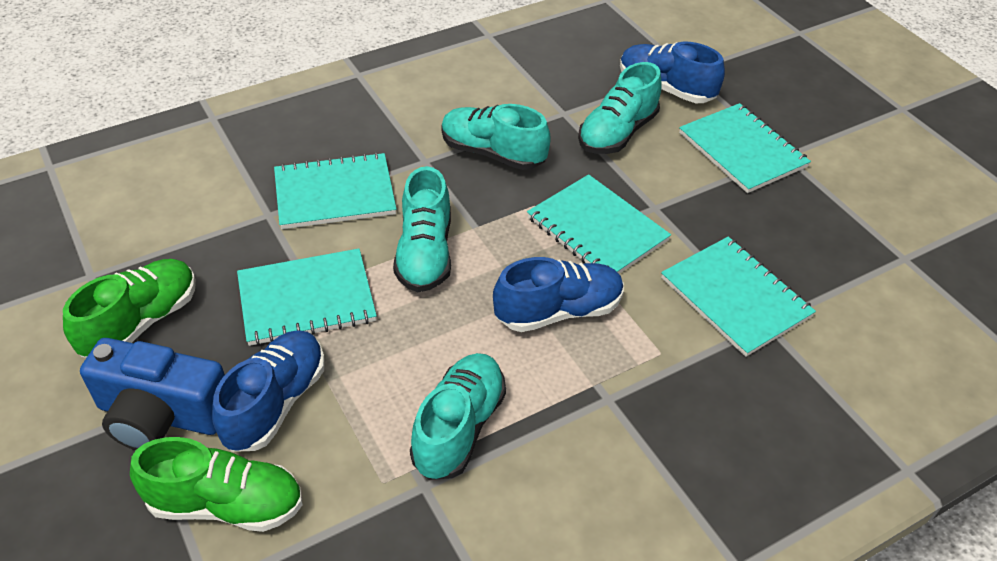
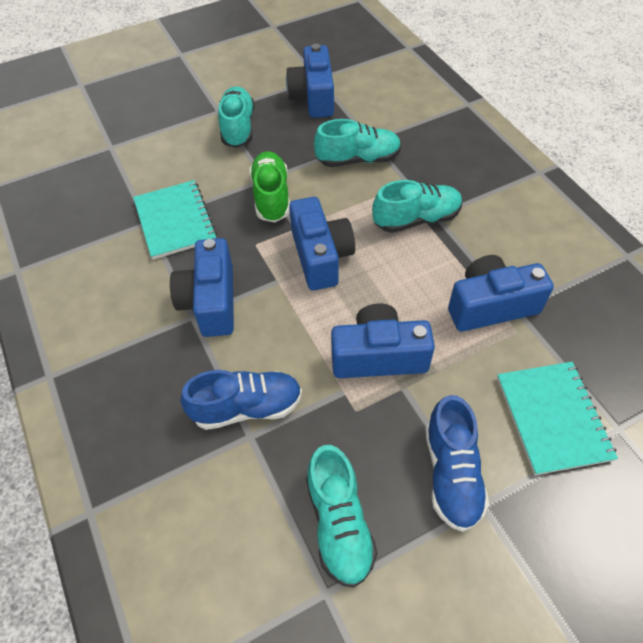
blue camera: [80,338,225,450] = 1 -> [170,238,234,337] [286,44,334,118] [289,197,355,290] [331,304,435,378] [448,255,554,332] = 5
blue shoe: [212,330,325,452] [493,257,624,332] [620,42,725,103] = 3 -> [180,370,302,430] [425,395,489,532] = 2
green shoe: [63,259,196,358] [130,437,303,532] = 2 -> [249,151,290,222] = 1
turquoise notebook: [237,249,377,346] [274,152,396,229] [527,174,671,274] [661,237,816,357] [679,103,811,193] = 5 -> [133,180,217,259] [497,362,618,475] = 2

